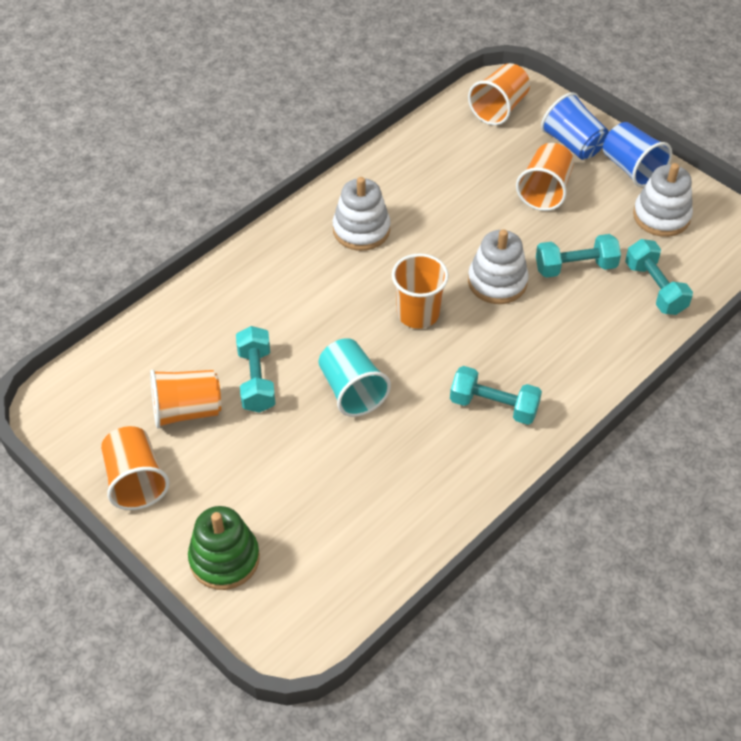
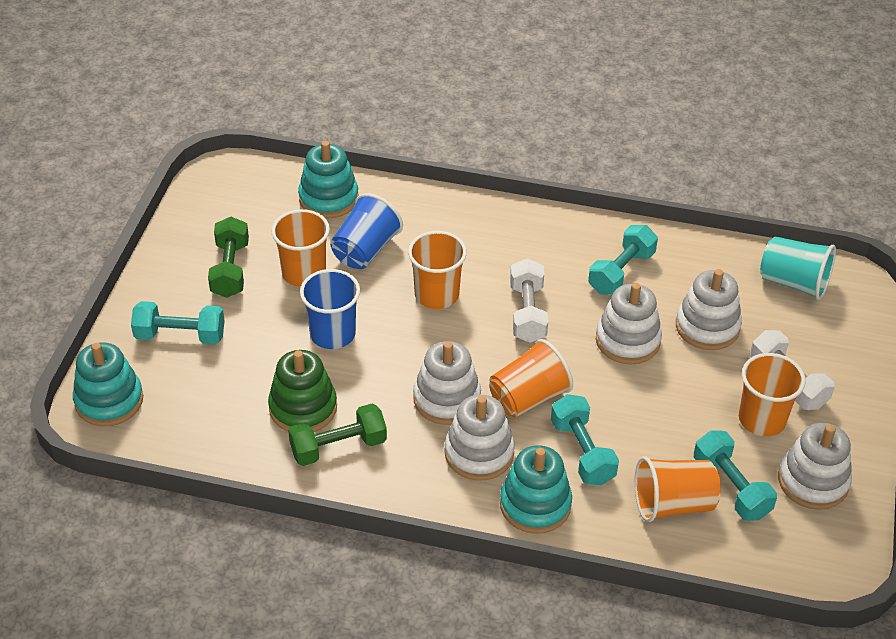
green dumbbell: none = 0 -> [208,217,249,298] [288,404,387,466] = 2
turquoise stacking toy: none = 0 -> [73,342,143,427] [298,141,358,218] [500,445,572,534] = 3
white dumbbell: none = 0 -> [510,258,548,343] [750,330,835,410] = 2
white stacking toy: [333,177,391,251] [468,229,529,304] [633,163,693,237] = 3 -> [413,341,481,425] [444,394,515,481] [596,283,662,364] [676,269,742,350] [778,423,852,510] = 5

